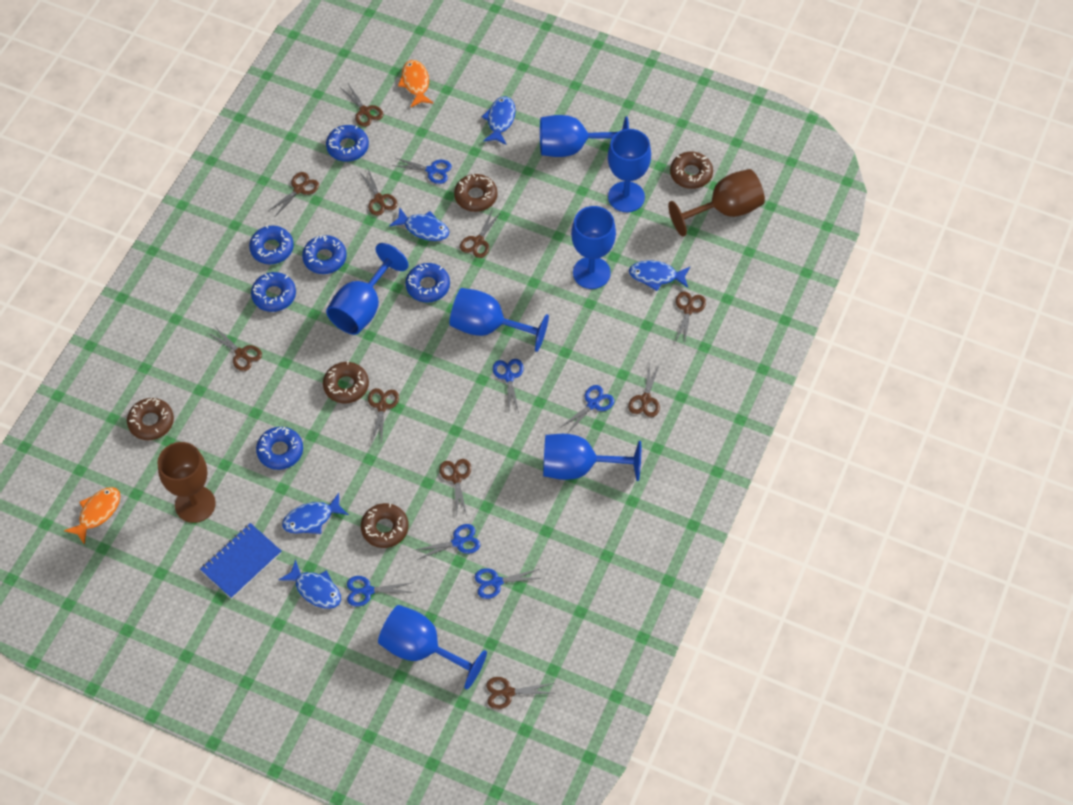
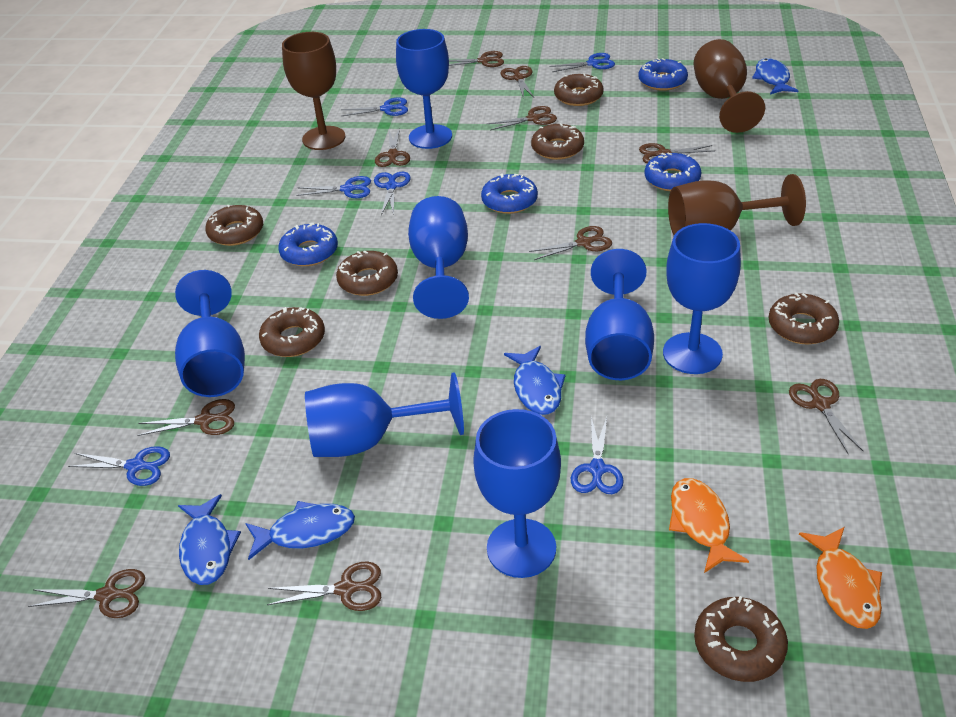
blue donut: [249,225,294,264] [251,272,296,312] [256,427,303,470] [302,235,347,274] [326,125,369,162] [405,263,450,303] = 6 -> [278,223,338,266] [481,173,538,214] [639,58,688,91] [645,153,701,191] = 4
blue fish: [279,559,341,609] [282,493,349,534] [389,207,449,241] [482,96,516,145] [629,260,690,291] = 5 -> [178,494,241,585] [246,501,355,560] [504,346,566,415] [752,58,798,94] = 4
blue notebook: [200,523,281,599] = 1 -> none = 0
brown donut: [127,398,174,440] [323,361,369,403] [361,503,409,548] [454,174,497,212] [670,152,713,189] = 5 -> [205,205,263,246] [259,307,325,357] [336,251,398,296] [531,123,584,160] [554,73,604,106] [694,596,788,682] [769,293,839,344] = 7
brown goblet: [158,442,216,523] [668,169,765,237] = 2 -> [282,32,345,150] [668,174,806,235] [693,39,765,133] = 3

